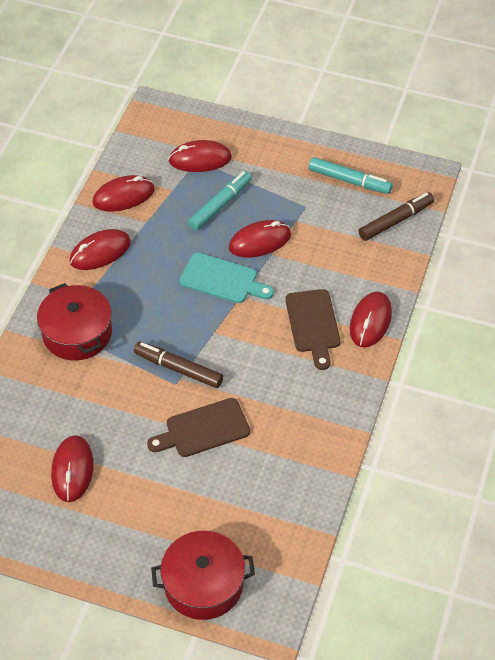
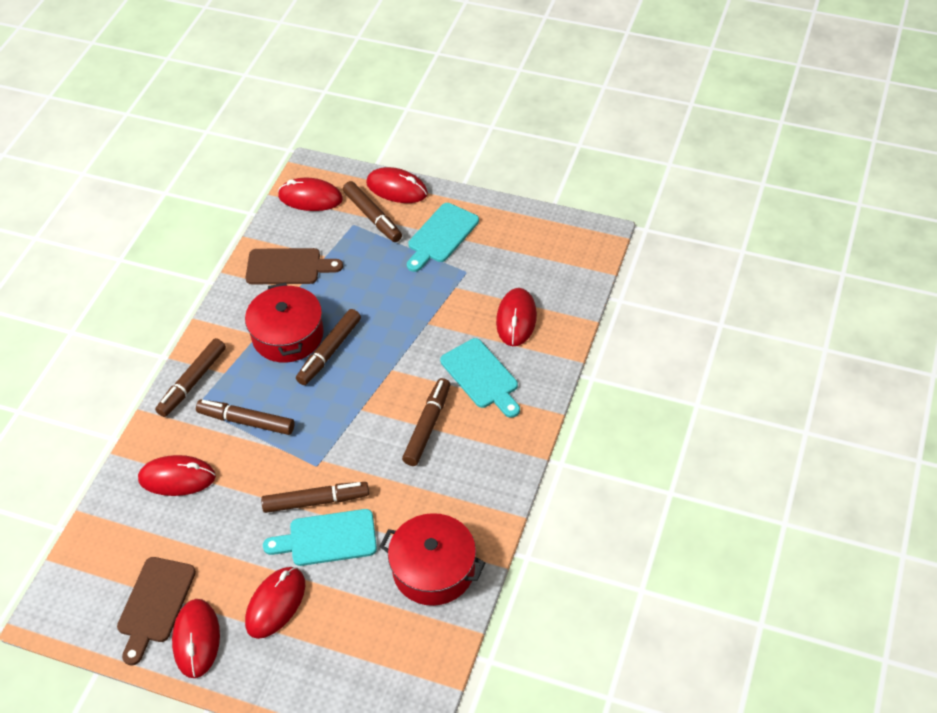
brown marker: [134,341,223,388] [359,192,434,241] = 2 -> [155,338,226,417] [196,399,295,435] [261,482,369,513] [296,309,361,385] [343,181,402,242] [402,378,450,466] = 6
turquoise cutting board: [179,252,274,303] = 1 -> [263,509,377,566] [407,203,479,272] [440,338,520,418] = 3
turquoise marker: [188,171,252,231] [309,157,393,194] = 2 -> none = 0

